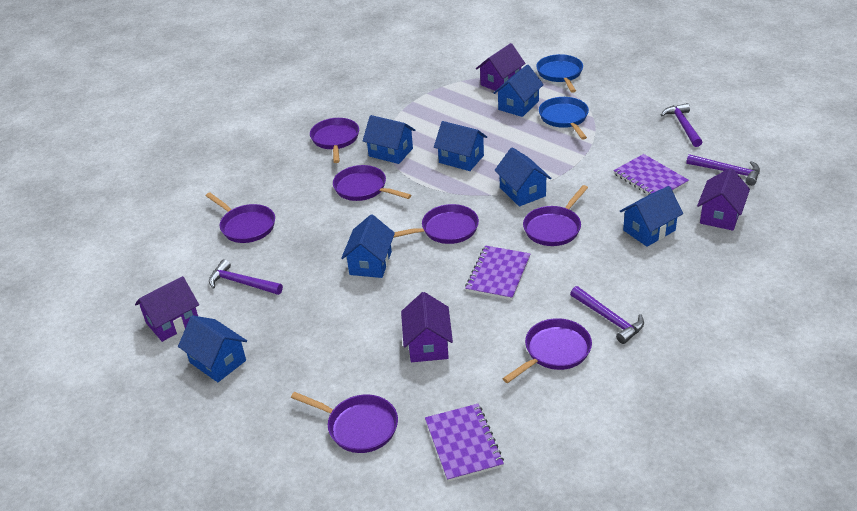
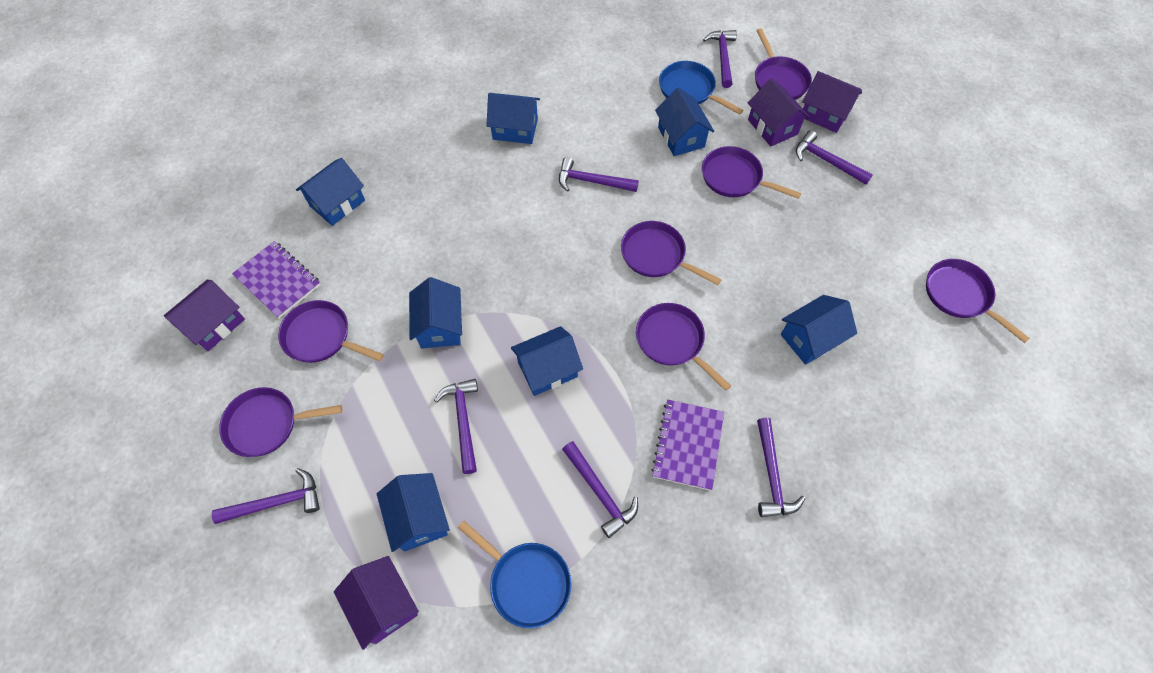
purple hammer: [209,259,283,295] [570,286,644,344] [661,103,702,147] [686,154,760,186] = 4 -> [212,468,320,524] [434,379,478,474] [559,157,639,192] [562,441,638,538] [703,30,737,88] [757,418,805,517] [796,130,873,185] = 7
purple notebook: [425,404,504,482] [465,245,531,300] [613,154,689,195] = 3 -> [232,241,321,318] [651,399,724,491] = 2

